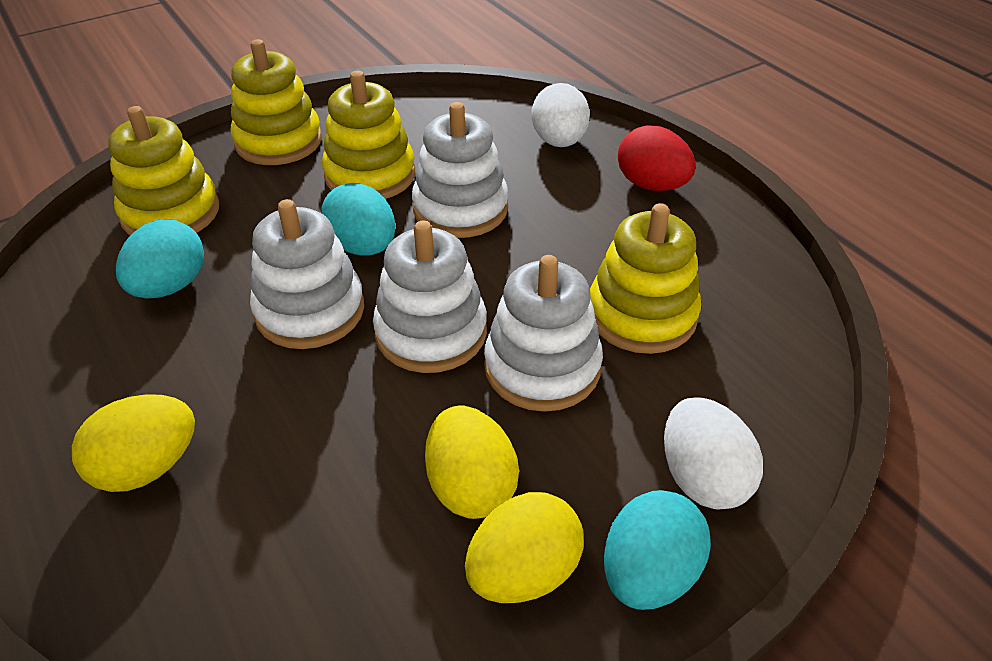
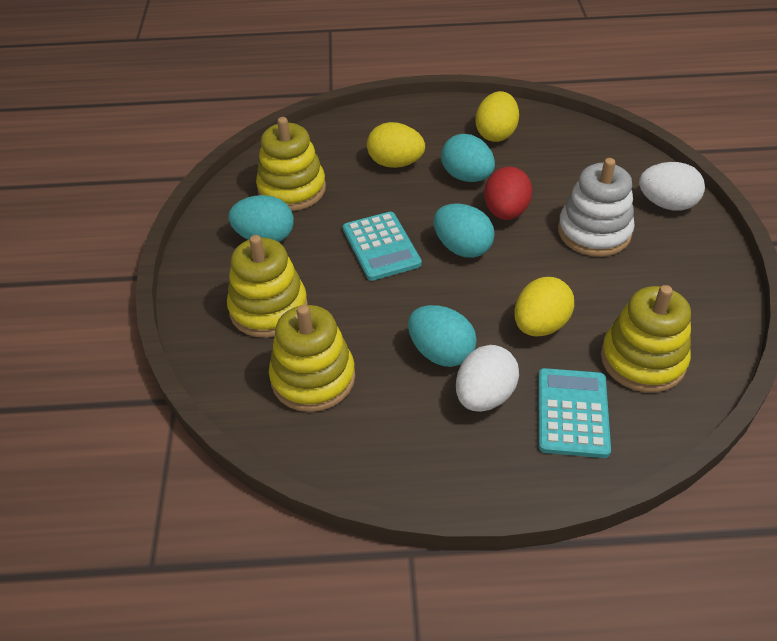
turquoise calculator: none = 0 -> [343,212,422,281] [538,368,611,458] = 2
turquoise egg: [116,219,204,299] [321,183,395,256] [604,490,711,610] = 3 -> [228,195,294,242] [408,305,477,367] [433,203,495,258] [441,134,495,182] = 4
white stacking toy: [250,199,364,349] [373,221,487,373] [412,102,509,238] [484,255,603,412] = 4 -> [558,158,635,257] = 1

